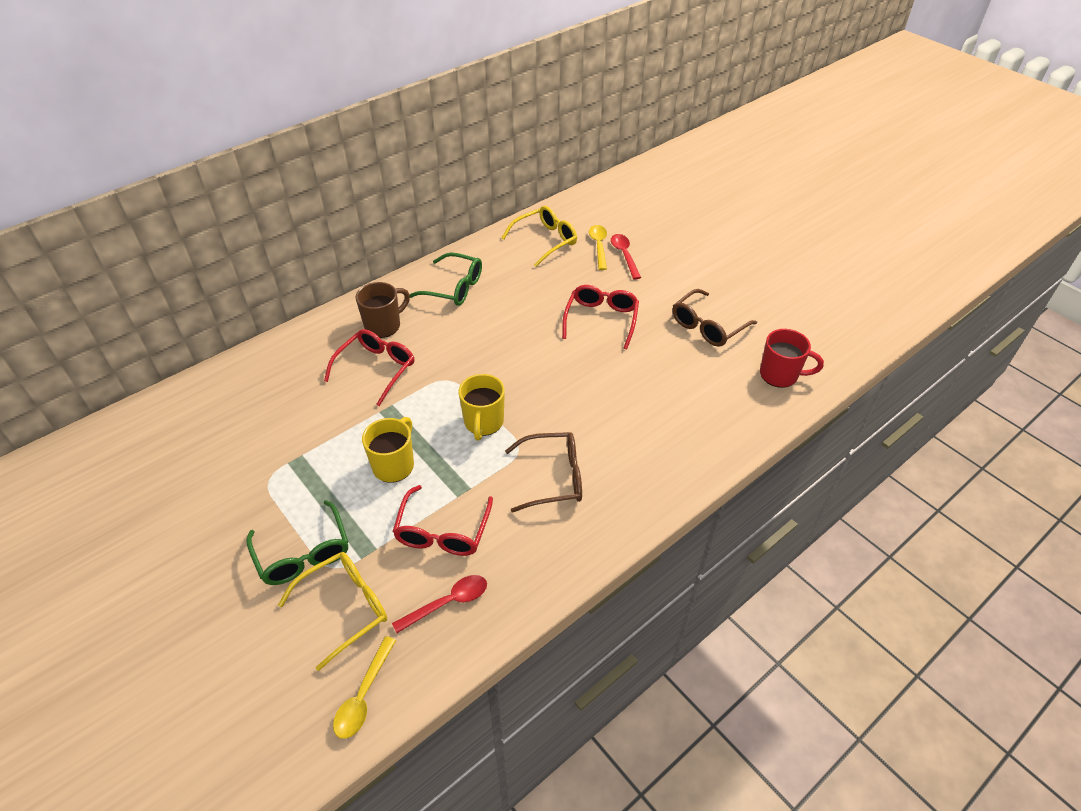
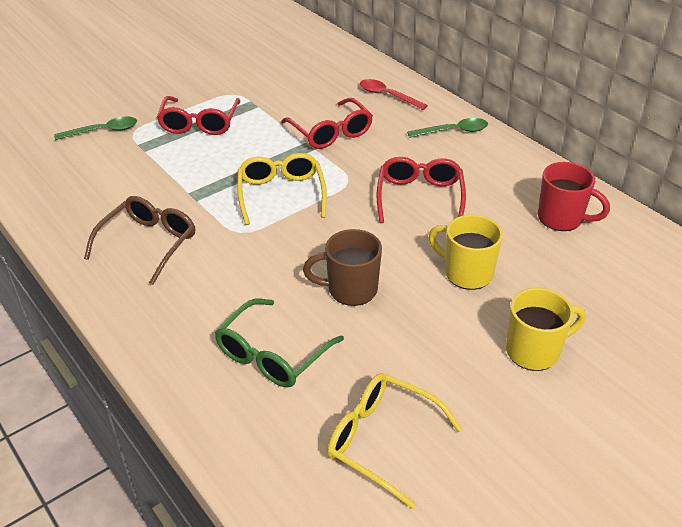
brown glasses: [505,432,582,513] [672,289,757,347] = 2 -> [84,196,195,285] = 1
green glasses: [246,500,348,585] [409,253,482,306] = 2 -> [215,299,344,388] = 1
green spoon: none = 0 -> [54,116,137,140] [407,118,488,138] = 2
red spoon: [392,575,487,633] [611,234,641,279] = 2 -> [360,79,428,110] = 1
yellow spoon: [333,636,396,739] [589,225,607,270] = 2 -> none = 0

